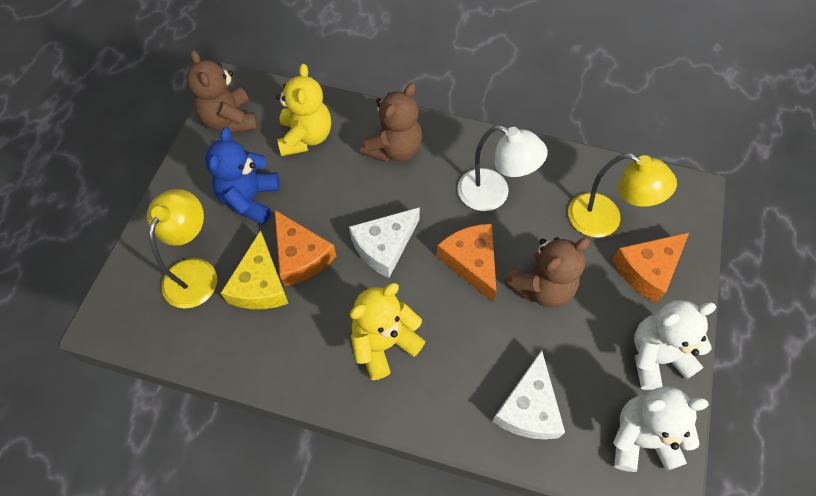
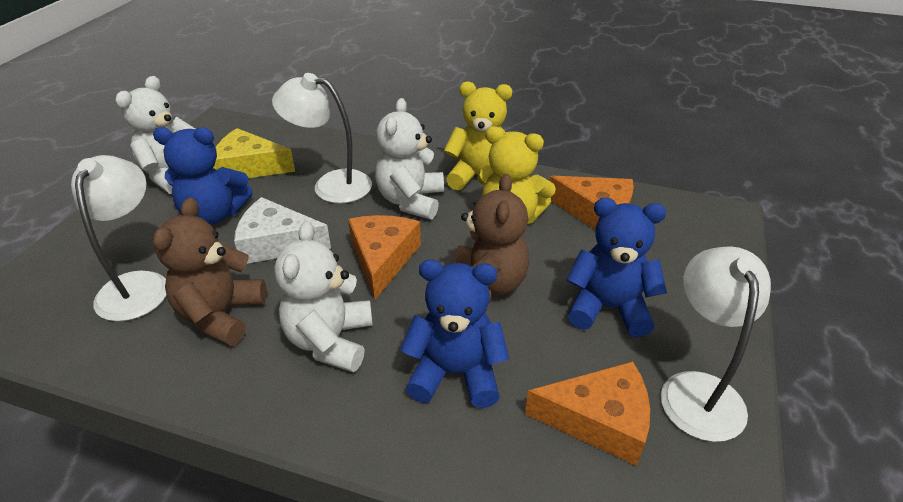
blue teddy bear: [205,127,280,224] = 1 -> [153,127,253,225] [400,259,509,408] [567,198,667,337] = 3
brown teddy bear: [186,50,258,133] [360,83,422,162] [504,237,590,308] = 3 -> [153,198,267,346] [453,174,529,303] = 2
white cheese: [349,207,420,278] [492,350,565,439] = 2 -> [234,197,331,264] = 1
white lamp: [458,125,548,211] = 1 -> [71,155,167,321] [272,73,372,203] [661,246,771,442] = 3
white teddy bear: [613,386,709,472] [634,300,716,390] = 2 -> [115,76,196,194] [274,221,373,372] [375,98,444,219] = 3
yellow lamp: [147,189,217,308] [568,153,677,238] = 2 -> none = 0

